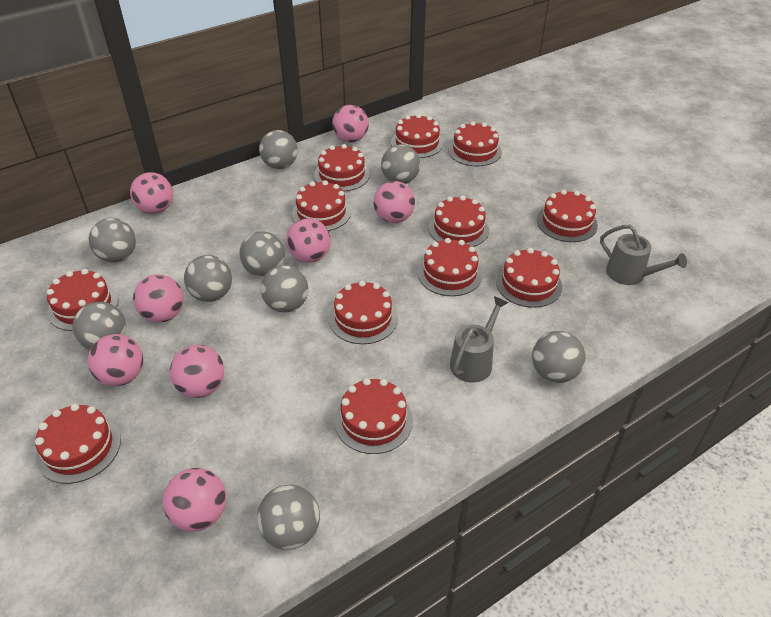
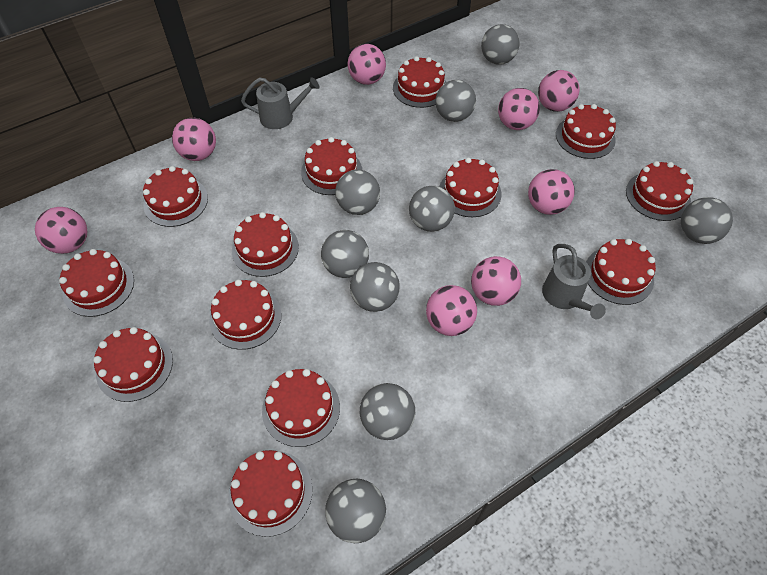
red cake: [35,404,121,484] [47,269,118,331] [292,180,351,231] [314,144,370,192] [329,281,398,344] [335,378,413,454] [391,114,444,158] [418,238,483,296] [429,195,489,247] [448,121,502,166] [496,248,562,308] [537,190,598,242] = 12 -> [59,249,134,317] [93,327,173,402] [143,166,208,227] [209,279,282,350] [228,450,312,537] [232,212,299,277] [262,369,340,447] [301,137,362,195] [393,56,446,108] [439,158,501,217] [556,104,616,159] [586,239,656,305] [626,161,693,221] = 13

